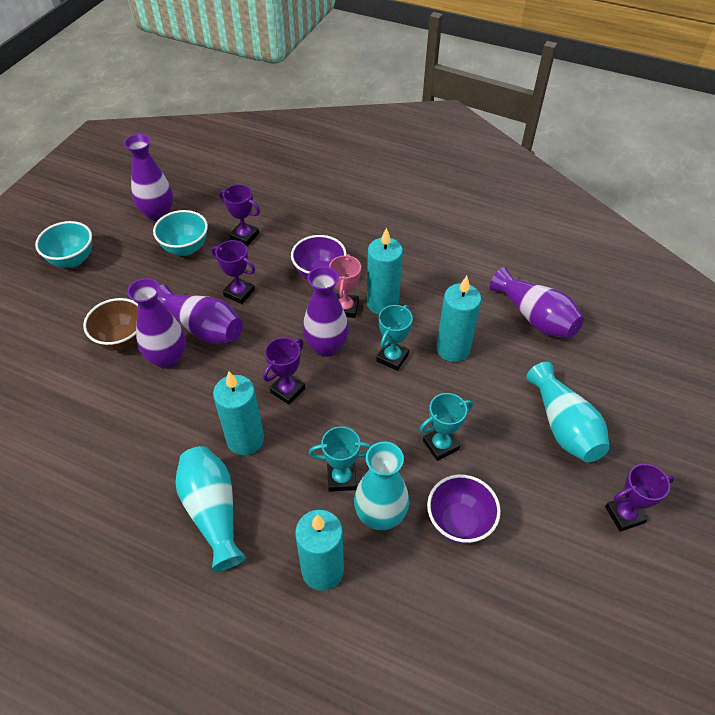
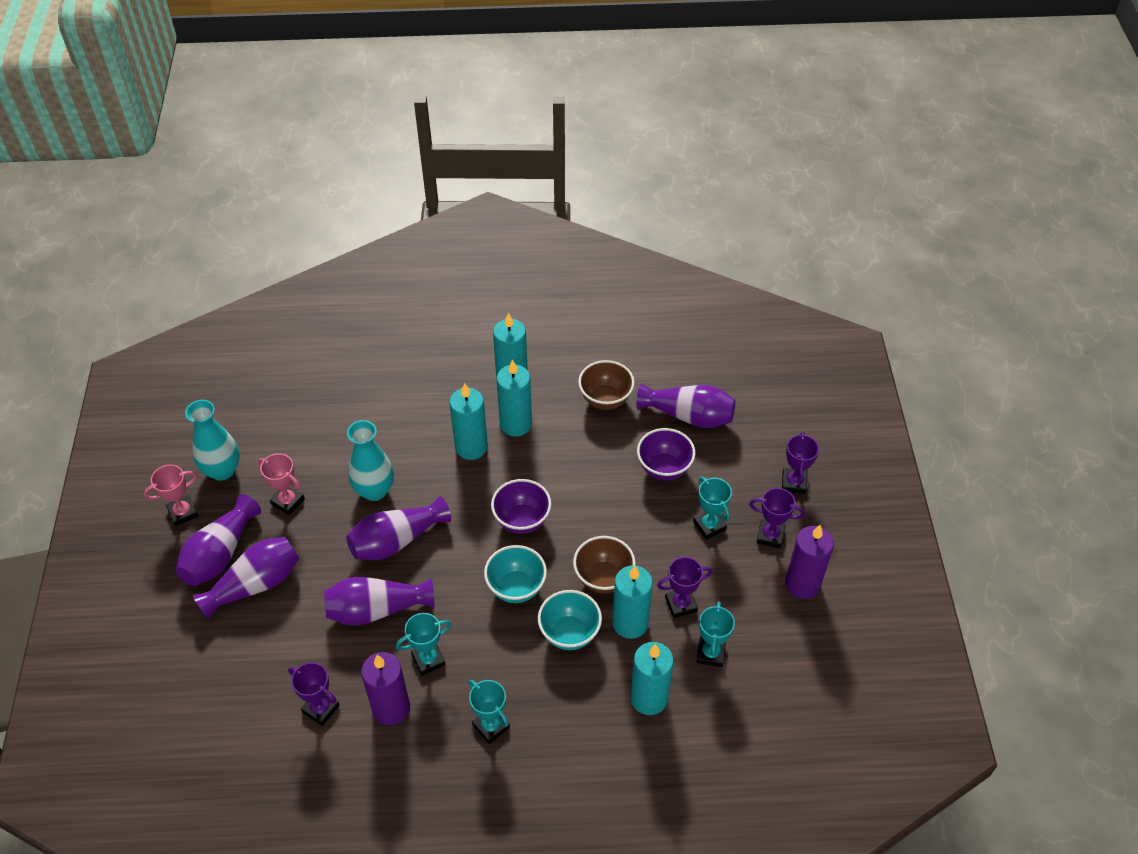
brown bowl: [83,298,138,351] = 1 -> [573,536,636,593] [578,360,635,410] = 2
pink trophy: [329,254,361,318] = 1 -> [143,465,198,526] [258,453,305,515] = 2
purple candle: none = 0 -> [361,652,410,725] [785,525,834,599] = 2
turquoise candle: [213,372,264,455] [295,510,344,591] [367,227,403,314] [436,276,481,362] = 4 -> [450,383,488,460] [493,313,528,379] [497,359,532,437] [612,565,653,639] [631,642,674,715] = 5
turquoise trophy: [308,426,372,492] [376,305,413,371] [420,393,473,461] = 3 -> [396,613,452,676] [468,680,510,744] [693,477,732,540] [697,601,735,667] = 4
turquoise vase: [175,446,246,572] [354,442,409,530] [526,362,610,462] = 3 -> [185,400,240,481] [347,420,394,501] = 2

